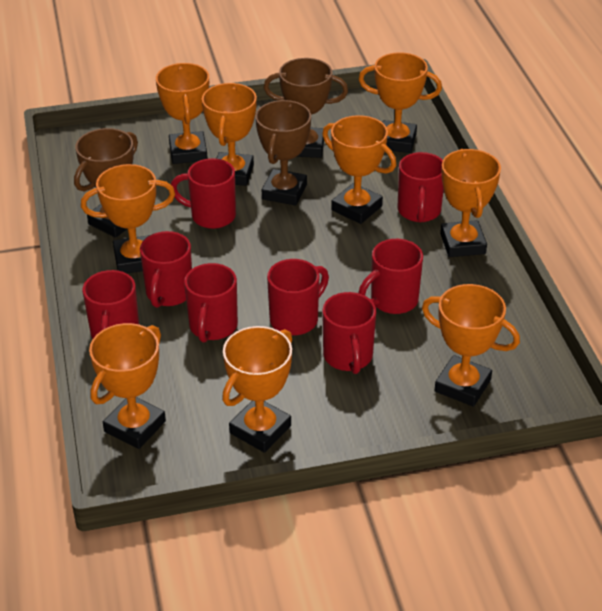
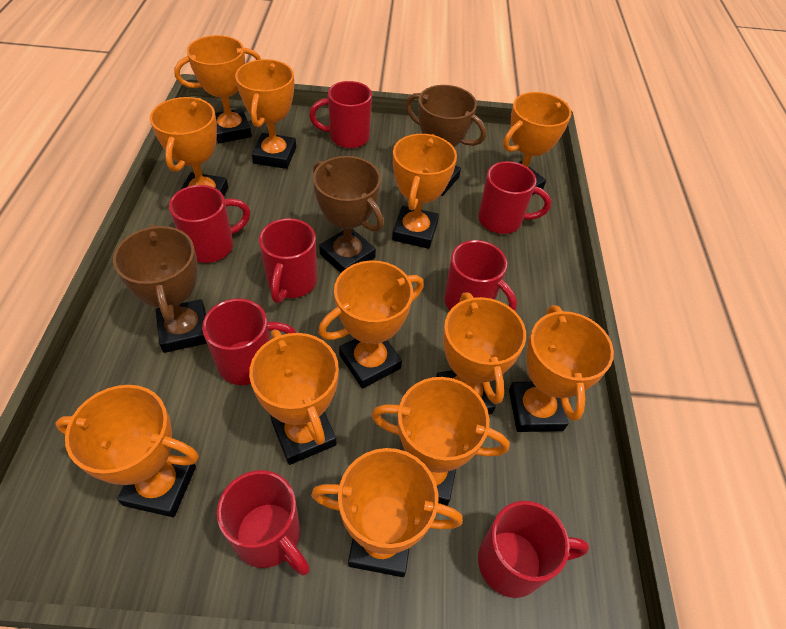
orange trophy: [81,164,175,273] [89,323,166,449] [156,63,209,164] [202,83,257,186] [222,326,292,453] [322,115,396,224] [358,52,442,153] [422,284,520,407] [440,149,501,257] = 9 -> [55,385,199,517] [150,97,228,196] [174,35,261,143] [235,59,296,169] [249,329,339,465] [311,448,463,577] [318,260,424,388] [371,377,510,506] [392,134,457,249] [436,292,526,415] [503,92,571,195] [509,305,614,432] = 12

